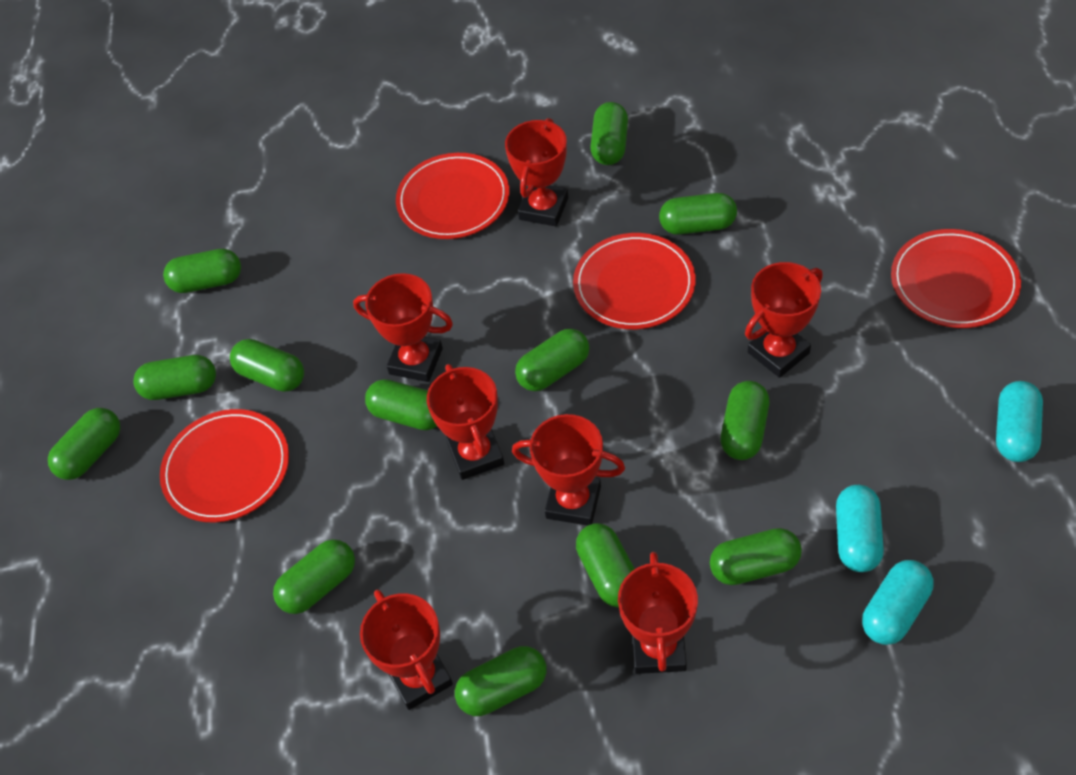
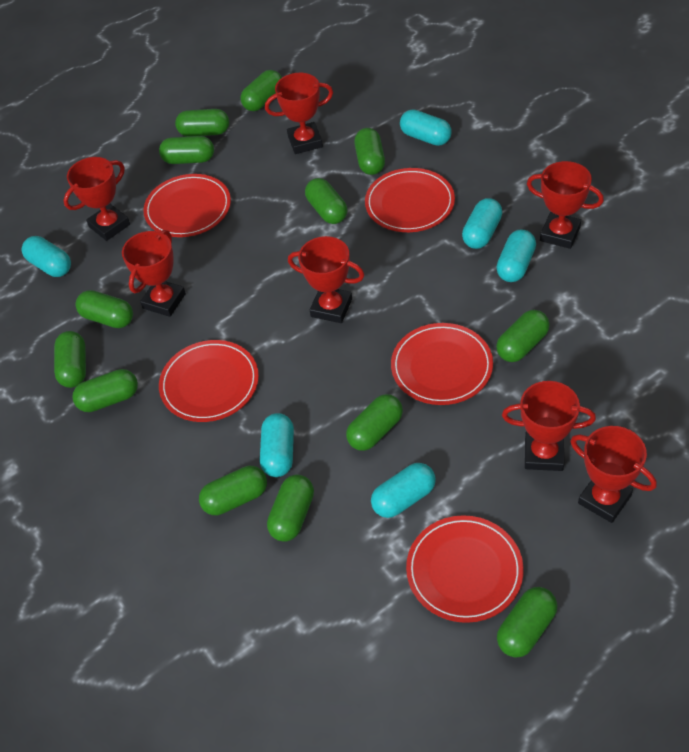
red plate: [160,409,289,523] [396,153,509,239] [573,233,696,329] [891,229,1021,328] = 4 -> [143,174,231,237] [159,340,259,422] [365,168,455,232] [391,323,493,405] [406,515,524,623] = 5
turquoise capsule: [836,485,884,572] [862,560,933,645] [996,381,1043,462] = 3 -> [21,236,71,277] [260,413,294,477] [371,463,436,518] [400,109,452,146] [462,198,502,249] [496,229,536,282] = 6

